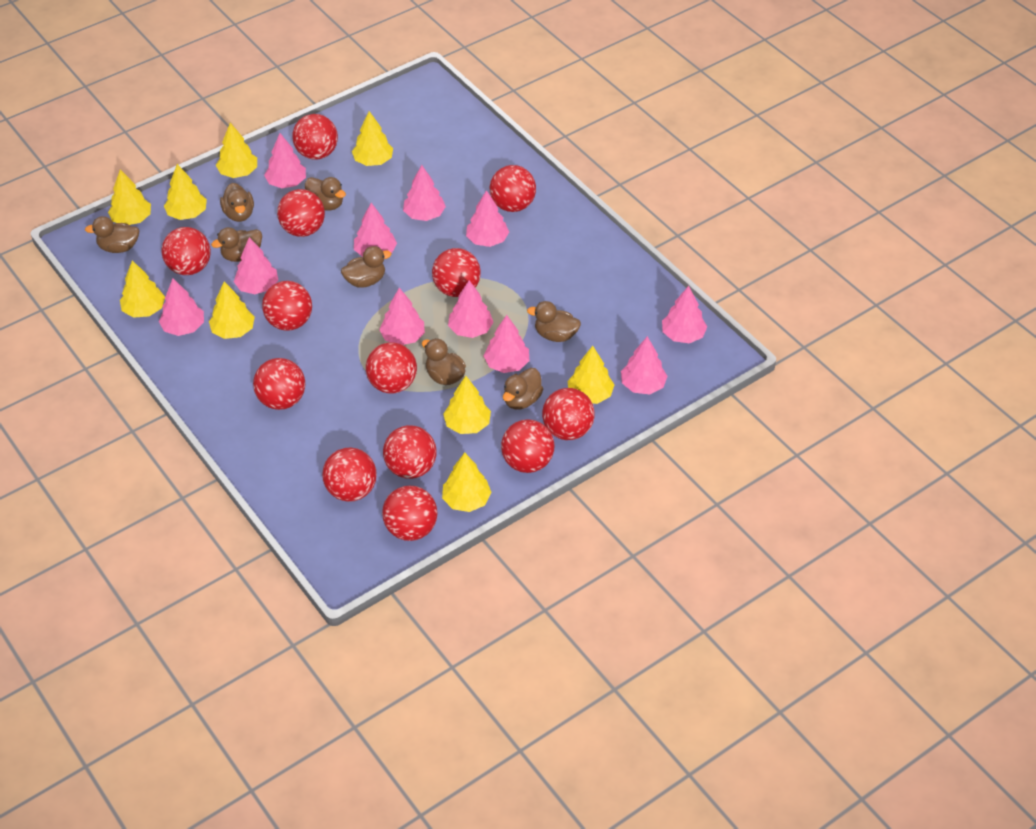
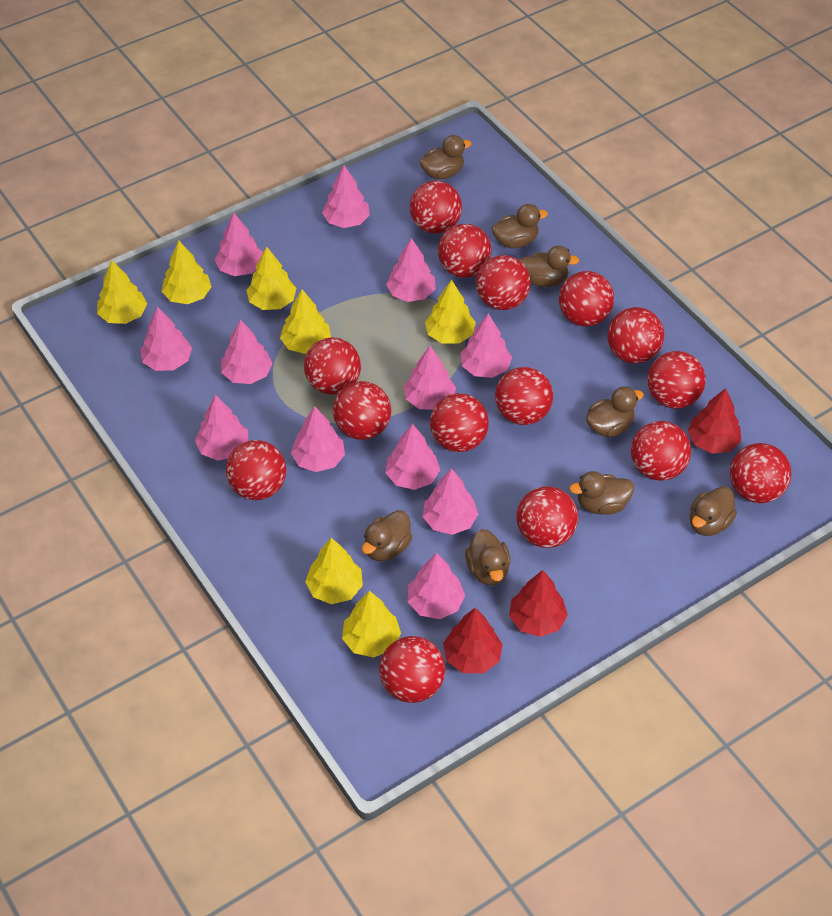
pink tree: [159,279,204,336] [234,237,278,294] [264,133,306,188] [354,203,397,257] [379,288,425,345] [403,165,446,221] [448,280,493,338] [466,190,509,247] [484,315,529,373] [621,336,668,394] [662,286,707,343] = 11 -> [141,307,192,371] [195,395,248,461] [215,213,263,276] [221,320,273,384] [291,406,345,472] [322,165,370,228] [386,238,436,302] [386,424,440,490] [404,346,456,410] [408,552,465,619] [423,468,478,535] [461,313,512,378] = 12
red ball: [162,227,211,275] [253,358,305,410] [262,281,312,331] [277,189,325,237] [292,114,338,160] [322,447,377,502] [366,343,417,393] [382,486,437,541] [383,425,437,479] [432,248,481,297] [490,165,536,212] [501,419,554,473] [542,388,595,440] = 13 -> [226,440,286,500] [304,337,361,395] [333,381,391,440] [380,636,445,703] [410,181,462,234] [430,393,489,452] [438,224,491,278] [476,255,531,310] [495,367,553,425] [517,487,578,548] [559,271,614,326] [607,307,664,364] [631,421,691,481] [648,351,706,409] [730,443,791,503] = 15
red tree: none = 0 -> [443,608,503,673] [509,570,568,637] [688,388,741,454] = 3
yellow tree: [108,170,151,225] [120,260,165,318] [164,164,207,220] [209,281,255,339] [216,123,257,178] [352,111,393,166] [442,453,492,512] [443,376,491,434] [567,346,614,404] = 9 -> [97,260,147,324] [161,241,212,304] [246,246,296,310] [280,289,331,354] [305,537,363,604] [342,590,401,658] [425,280,476,343] = 7

